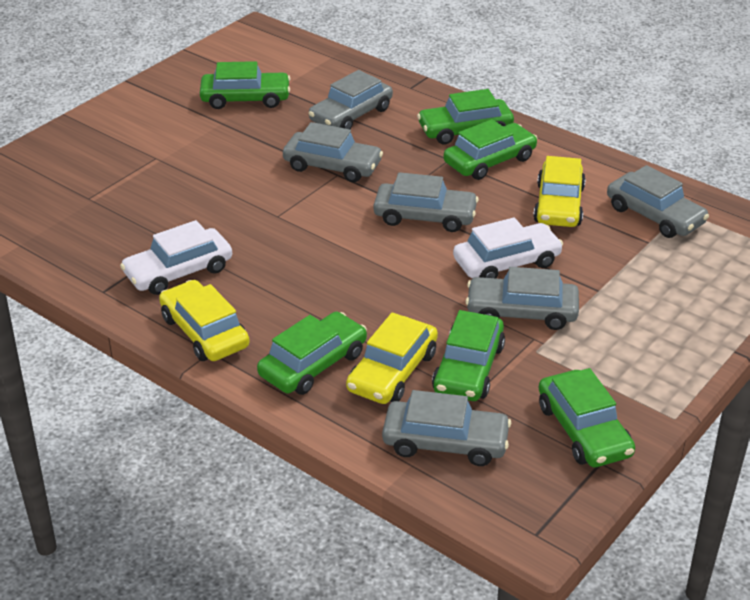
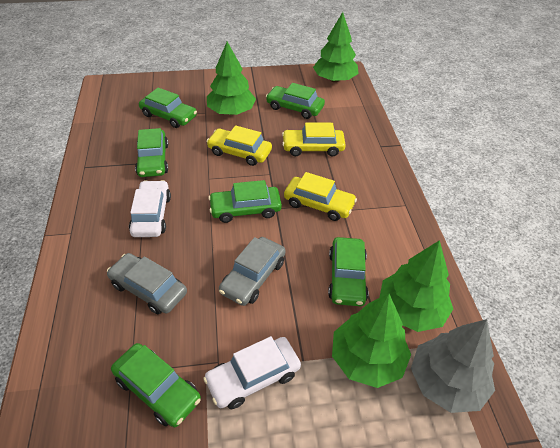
green tree: none = 0 -> [207,42,256,115] [313,12,359,82] [332,293,411,388] [379,240,453,332] = 4
grey car: [283,122,383,182] [309,70,393,129] [373,172,479,232] [382,390,511,466] [466,267,579,330] [607,165,709,238] = 6 -> [107,253,187,314] [219,237,286,306] = 2
grey tree: none = 0 -> [411,319,495,413] = 1

